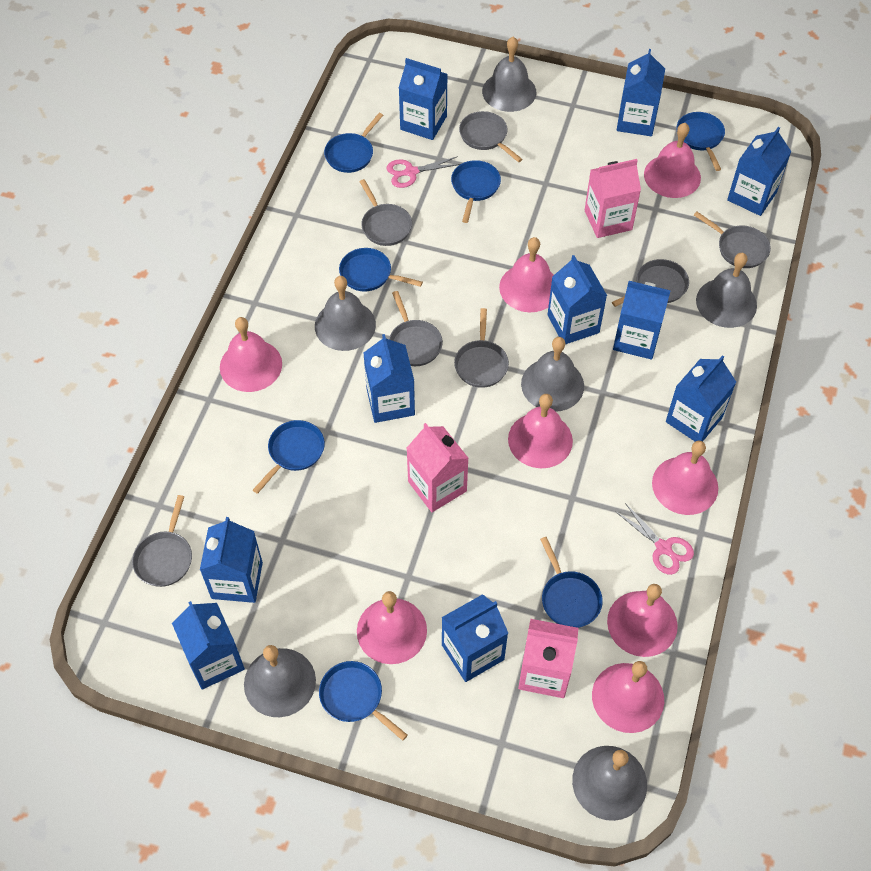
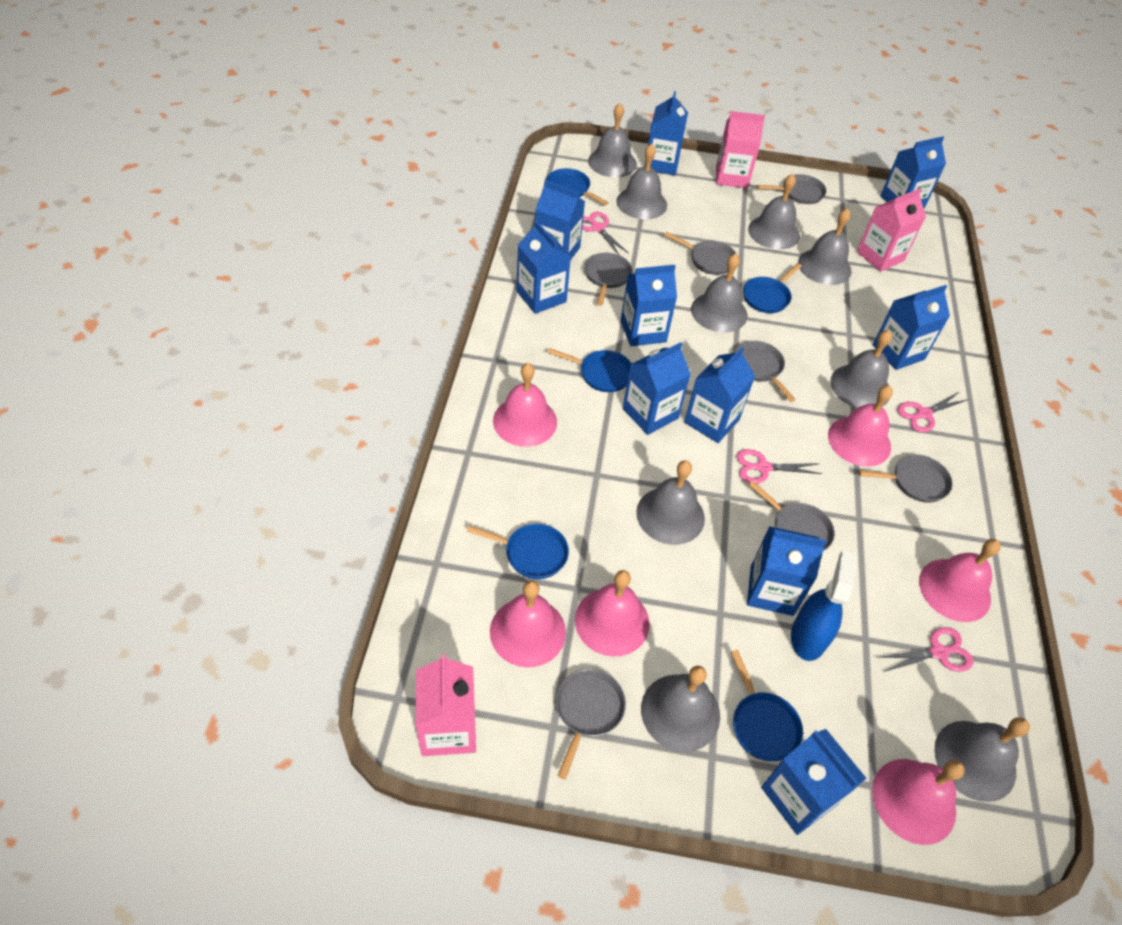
blue pan: [253,420,325,494] [319,661,408,741] [324,113,383,173] [339,248,423,292] [451,160,501,223] [540,537,603,628] [676,112,725,171] = 7 -> [467,524,569,579] [546,168,609,205] [548,348,632,392] [731,650,803,761] [743,263,801,313] = 5
blue spray bottle: none = 0 -> [791,550,857,661] = 1
grey bell: [244,645,316,717] [315,276,376,351] [482,37,536,112] [521,337,584,412] [572,746,647,821] [696,253,757,328] = 6 -> [588,103,637,178] [616,144,667,219] [636,461,705,545] [641,665,720,752] [691,253,747,332] [748,174,800,250] [798,208,851,285] [831,330,892,408] [934,717,1030,802] = 9
pink bell: [220,317,282,392] [357,591,427,664] [499,237,553,312] [508,394,573,468] [592,661,664,733] [607,584,678,657] [644,123,701,198] [652,441,718,515] = 8 -> [490,580,566,667] [493,363,557,447] [575,570,650,657] [828,385,893,466] [872,759,965,845] [919,539,1001,622] = 6
pink scissors: [386,156,460,188] [615,503,694,575] = 2 -> [582,212,629,255] [737,449,822,483] [878,627,974,672] [898,392,969,432] = 4

